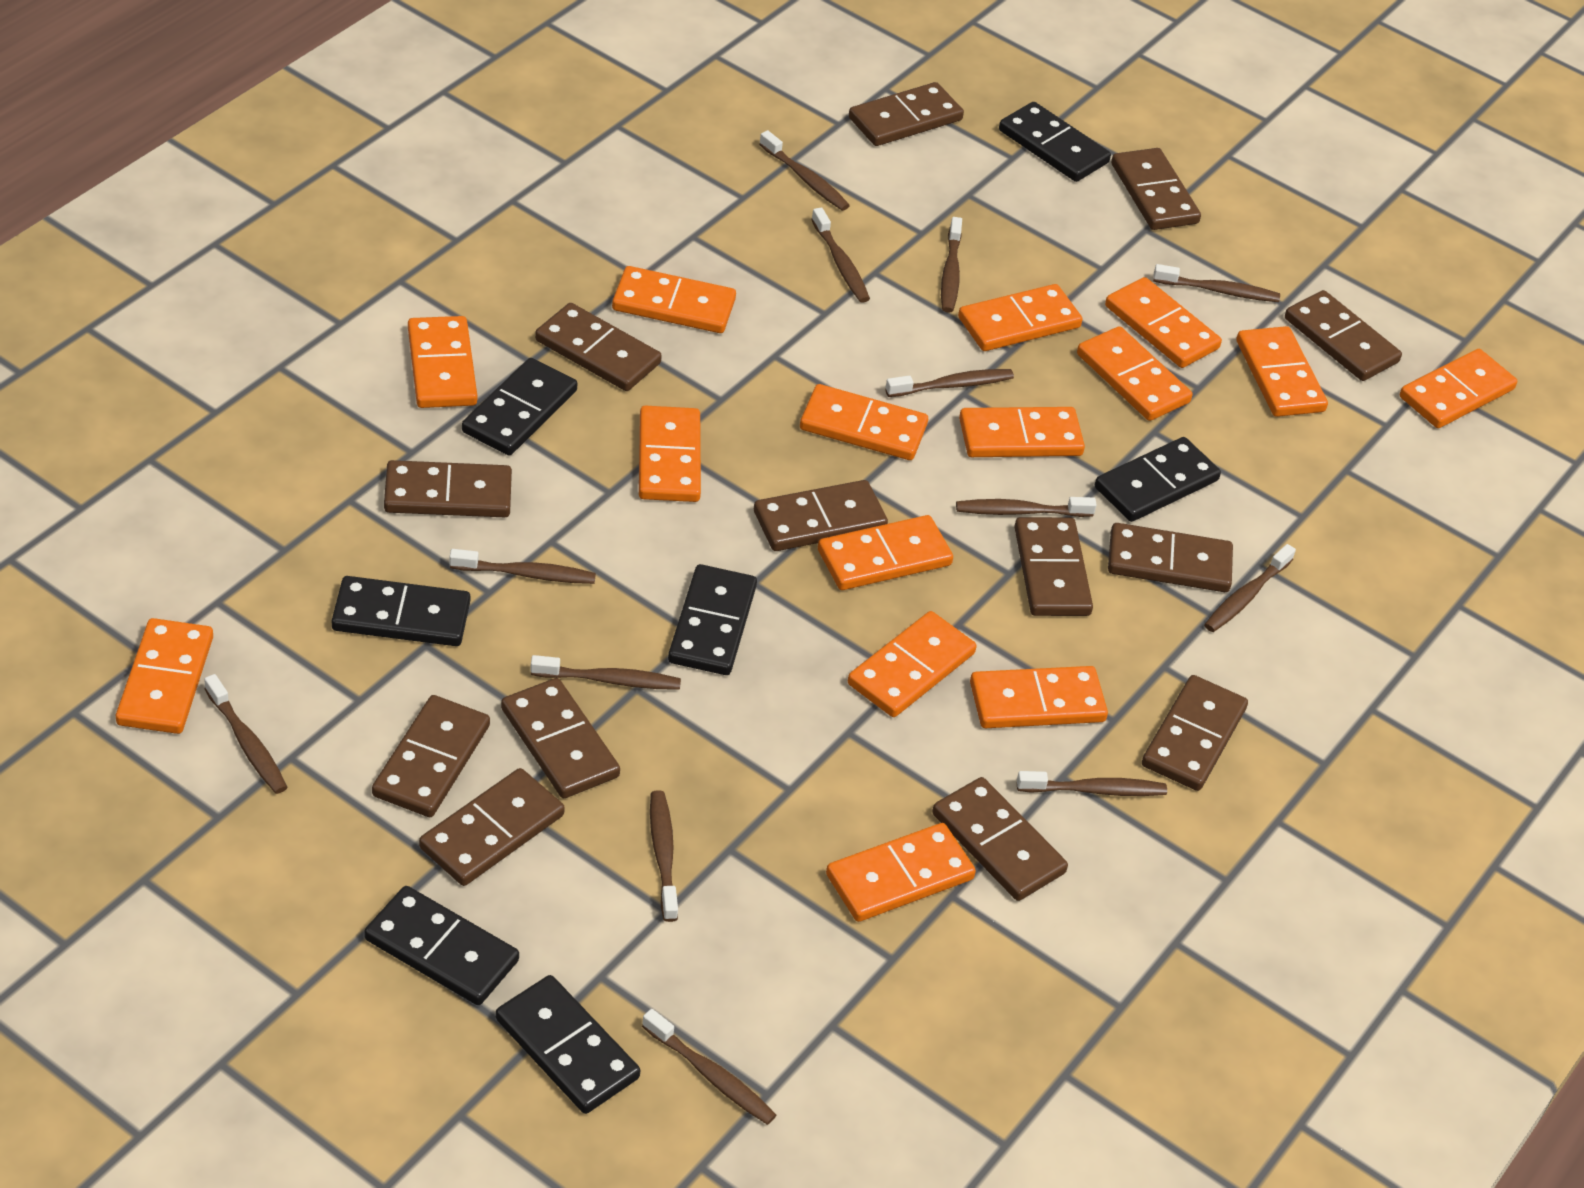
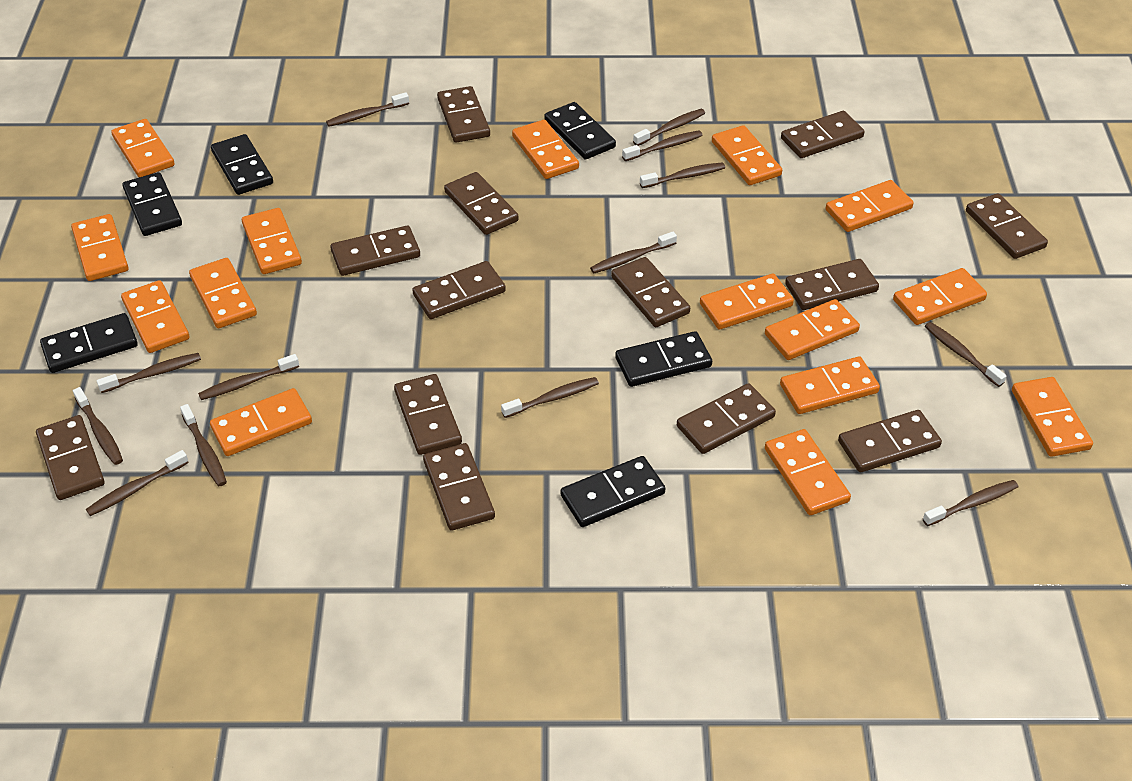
black domino: [332,576,470,646] [364,886,519,1005] [462,358,578,455] [496,975,640,1114] [668,564,757,675] [999,102,1111,182] [1095,437,1221,522] = 7 -> [40,313,138,373] [122,172,182,236] [211,134,273,195] [544,102,616,160] [561,456,665,527] [615,331,712,387] = 6

